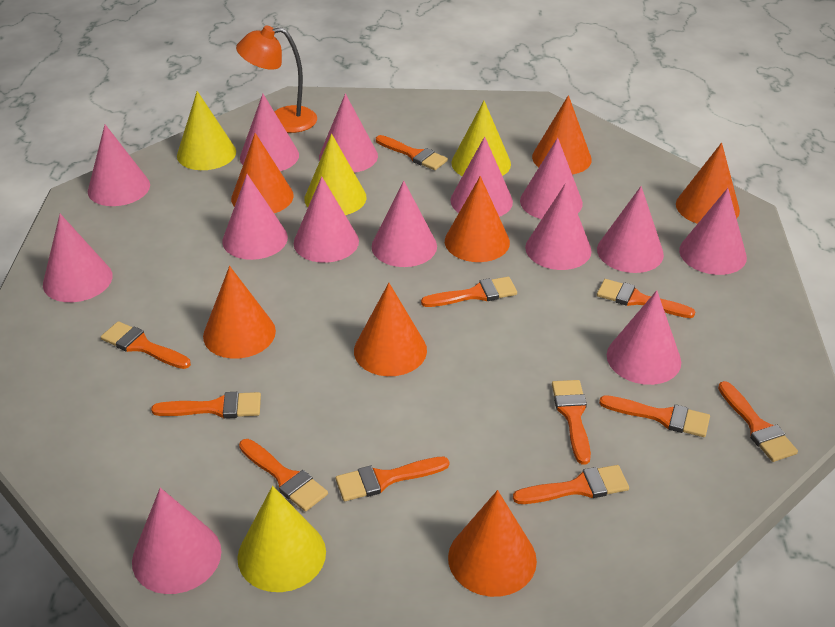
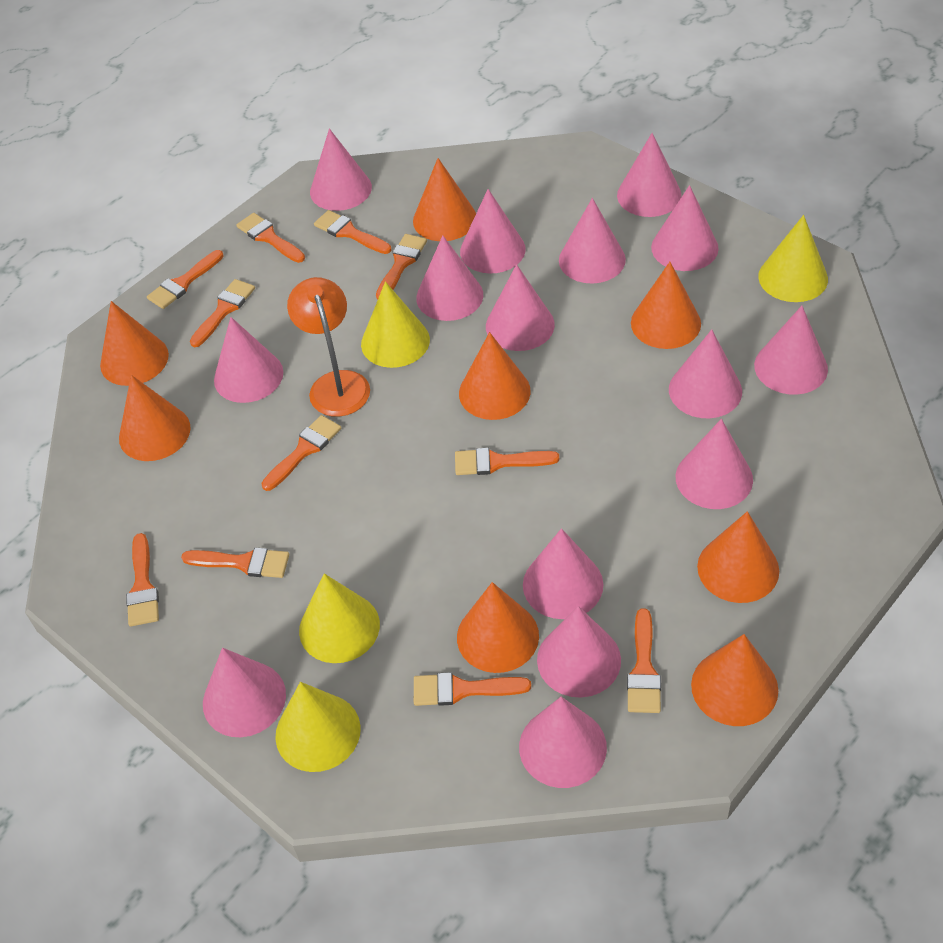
orange cone: [203,266,276,359] [231,133,294,213] [354,283,427,376] [445,176,510,262] [448,490,537,597] [532,95,592,175] [676,143,740,224] = 7 -> [100,301,169,386] [119,375,191,461] [413,158,476,241] [457,582,539,673] [459,332,531,420] [631,262,701,349] [691,634,778,726] [697,511,779,603] = 8
pink cone: [43,214,113,302] [88,124,150,206] [132,488,221,594] [222,174,288,260] [240,94,299,171] [294,176,359,263] [319,94,378,173] [372,181,437,267] [450,137,513,217] [520,138,583,219] [525,183,592,270] [597,186,664,273] [607,290,681,385] [679,188,747,275] = 14 -> [203,648,286,737] [214,317,283,403] [310,128,372,211] [416,235,483,321] [460,189,526,274] [486,264,555,351] [519,697,607,788] [523,528,603,619] [537,606,621,697] [559,198,626,284] [617,133,682,217] [651,185,719,271] [669,329,742,418] [676,419,753,509] [754,306,828,395] = 15

